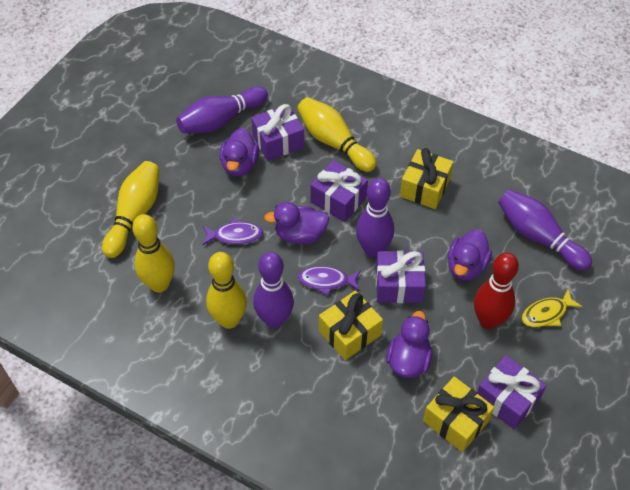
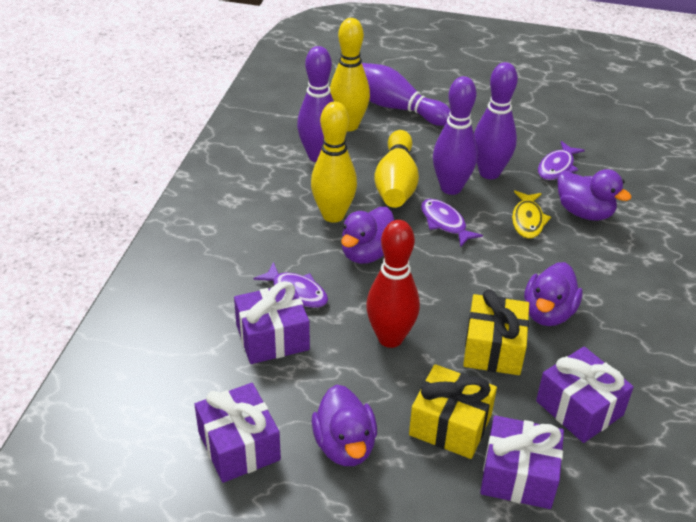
purple fish: [203,219,263,245] [298,266,361,296] = 2 -> [254,262,328,308] [421,199,483,247] [538,141,585,180] = 3
yellow bowling pin: [102,161,160,258] [132,214,175,292] [206,252,247,329] [297,97,376,172] = 4 -> [311,102,357,223] [330,18,370,131] [374,130,419,208] = 3
yellow gift: [319,290,383,360] [400,148,453,209] [423,376,494,452] = 3 -> [409,364,497,459] [463,289,529,375] = 2

